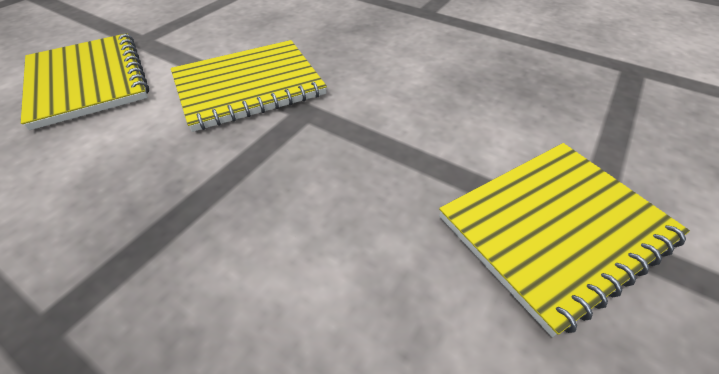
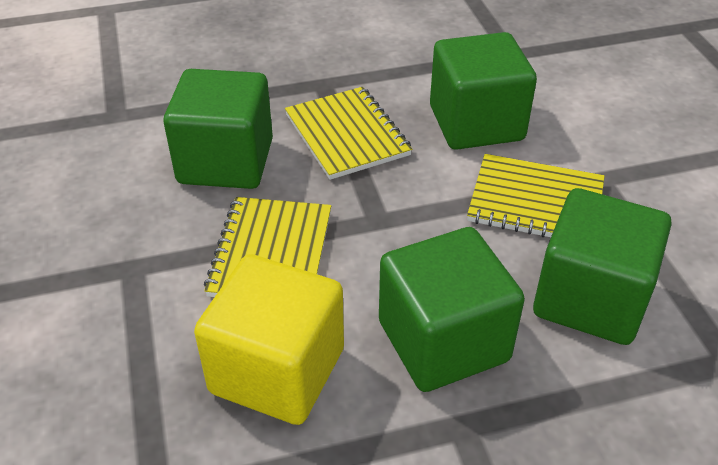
green cube: none = 0 -> [163,69,273,189] [379,227,525,392] [430,32,537,150] [533,188,672,345] = 4
yellow cube: none = 0 -> [194,254,344,425] = 1

